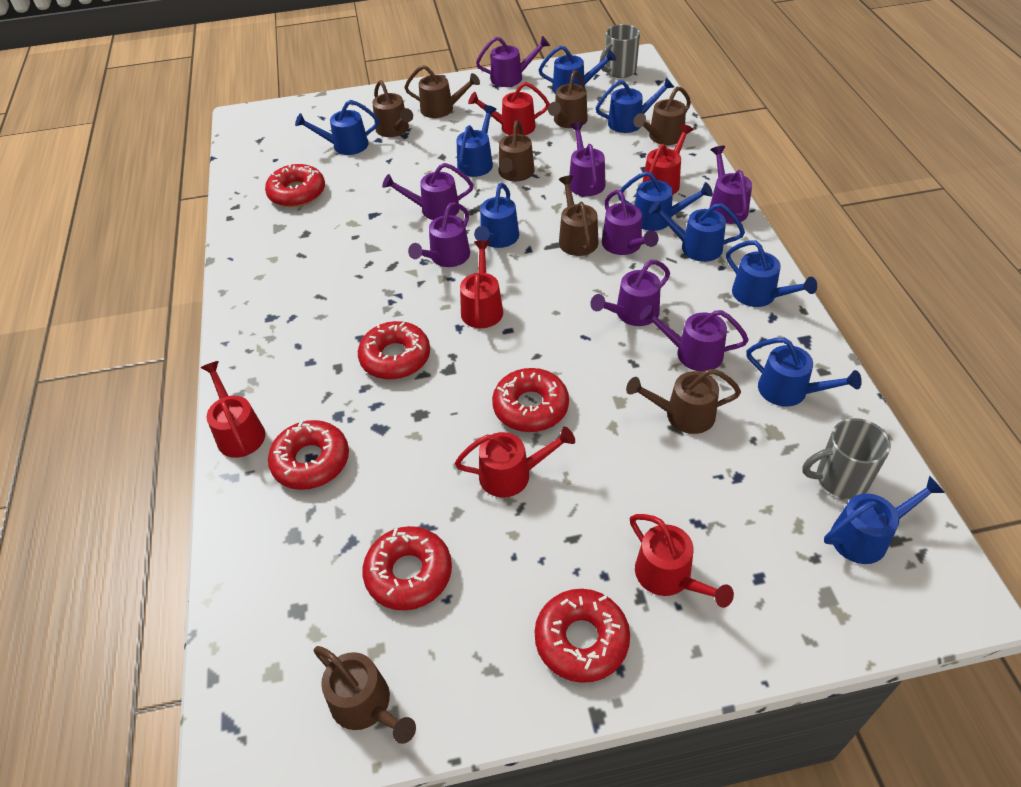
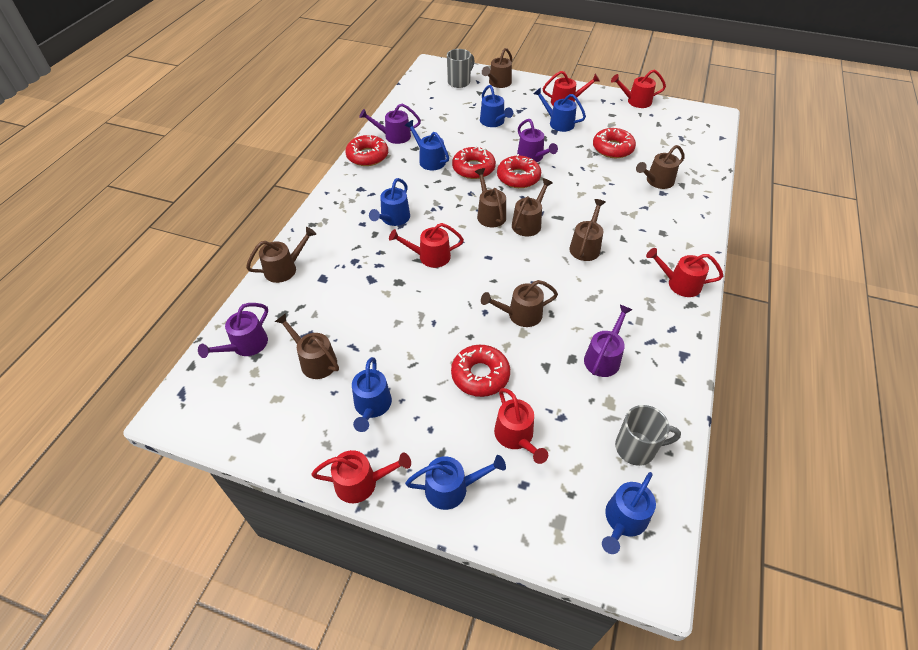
blue watering can: [295,100,379,155] [457,105,497,177] [474,183,519,248] [538,46,616,94] [596,77,674,133] [618,171,713,231] [649,200,745,262] [726,240,817,307] [746,338,862,407] [824,476,945,564] = 10 -> [352,357,392,432] [369,178,410,226] [405,120,449,170] [405,455,506,510] [480,85,513,127] [533,87,586,132] [602,472,656,554] = 7
purple watering can: [382,163,474,220] [408,202,470,267] [476,36,550,87] [569,122,606,196] [590,260,670,326] [602,190,659,255] [640,305,749,372] [709,146,752,224] = 8 -> [198,303,268,358] [359,104,421,144] [517,119,558,162] [584,305,633,377] = 4
red donut: [265,164,325,207] [268,420,349,490] [358,321,430,380] [362,526,452,611] [492,368,569,432] [534,589,630,683] = 6 -> [345,135,388,166] [451,345,510,397] [452,147,496,179] [497,154,541,188] [593,128,636,158] = 5

